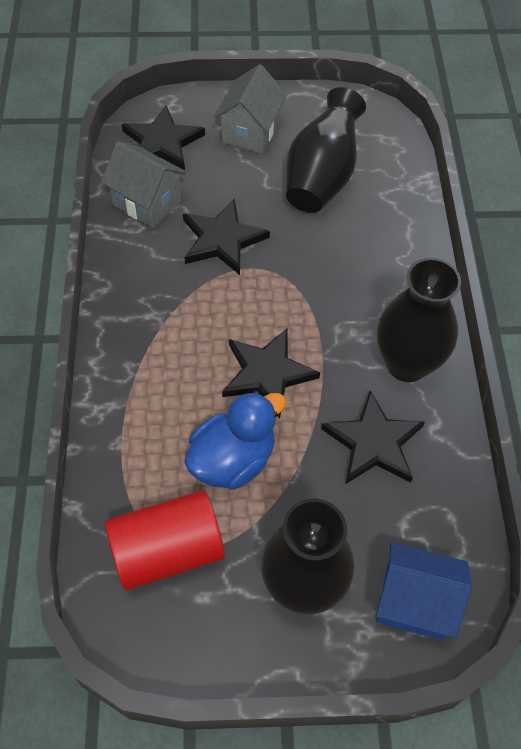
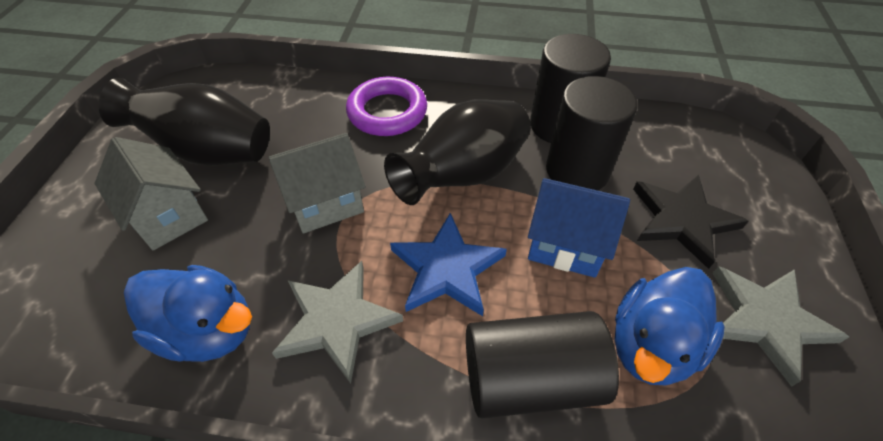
black cylinder: none = 0 -> [466,311,619,418] [530,34,611,143] [546,76,637,191] = 3
black star: [121,105,205,170] [183,199,270,275] [222,329,320,419] [321,391,425,484] = 4 -> [633,175,748,269] = 1
black vase: [261,499,354,615] [286,87,366,213] [377,258,461,382] = 3 -> [99,78,270,166] [384,99,531,205] = 2
blue duck: [184,391,286,490] = 1 -> [124,265,252,362] [614,267,725,385] = 2
blue star: none = 0 -> [390,213,507,316] = 1
grey star: none = 0 -> [272,261,403,383] [713,266,849,387] = 2
purple ring: none = 0 -> [346,77,427,136] = 1
red cylinder: [105,490,225,591] = 1 -> none = 0

